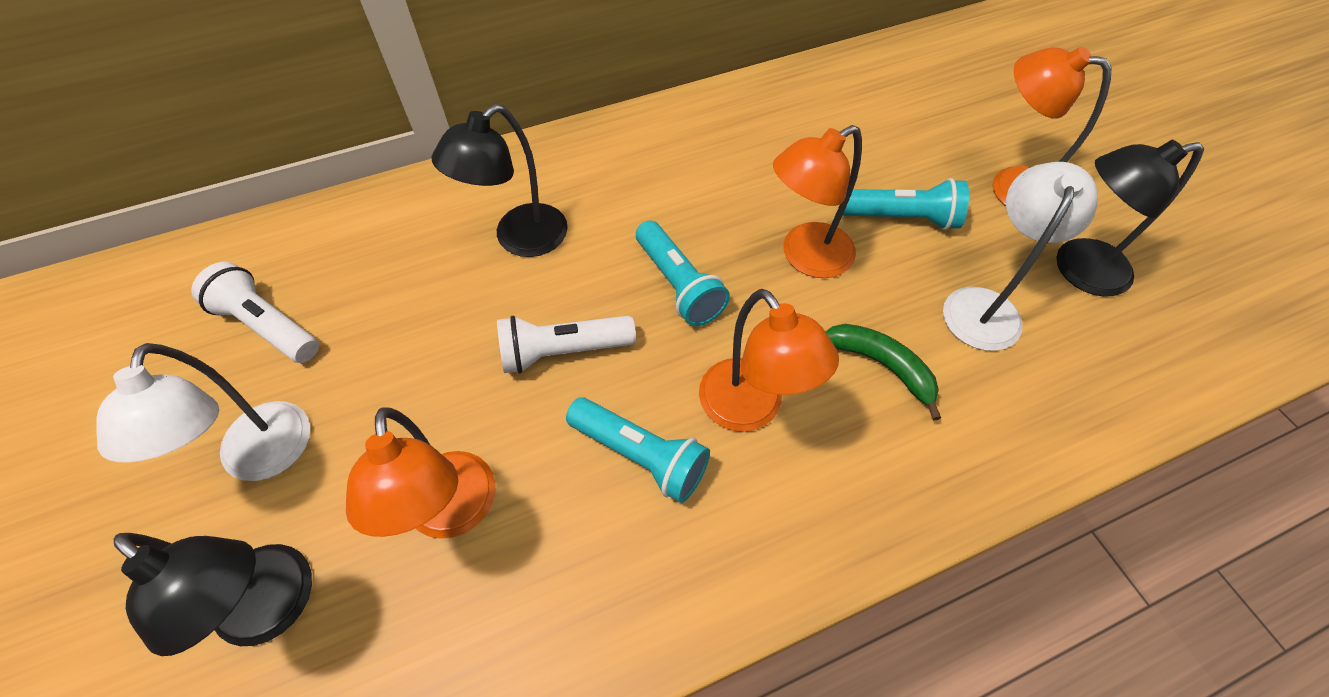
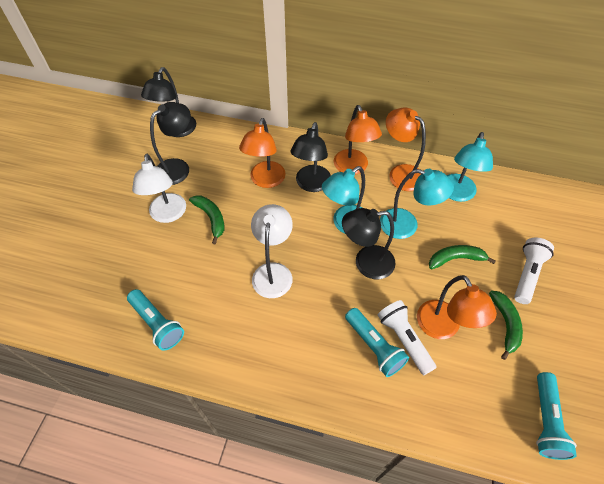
black lamp: [114,533,312,656] [432,104,568,257] [1057,140,1204,297] = 3 -> [141,67,196,137] [150,102,191,185] [291,122,331,192] [342,208,395,279] = 4
green banana: [826,324,941,421] = 1 -> [189,195,224,244] [429,245,496,270] [489,291,523,360] = 3
turquoise lamp: none = 0 -> [322,166,365,234] [380,169,454,239] [447,132,493,202] = 3

